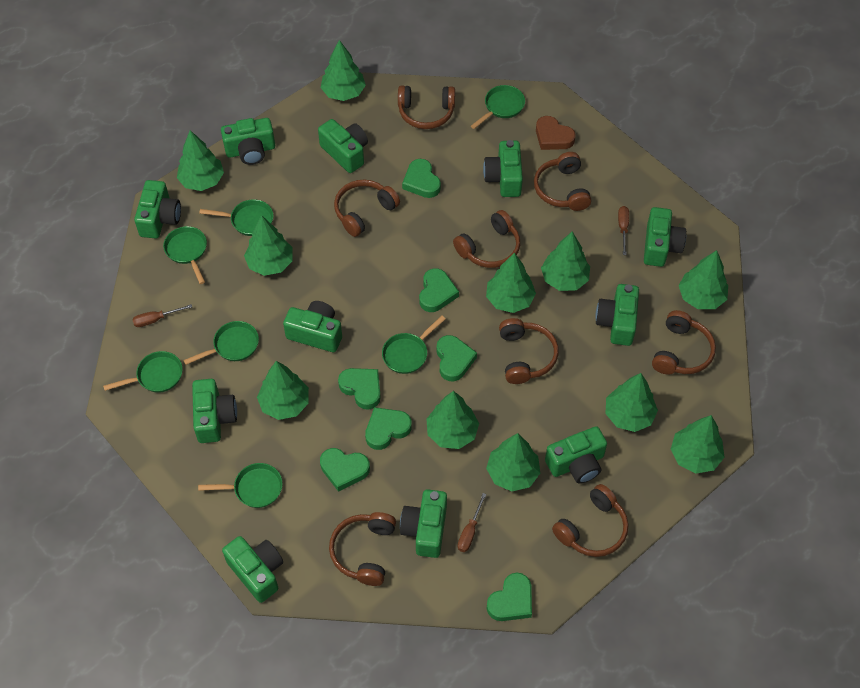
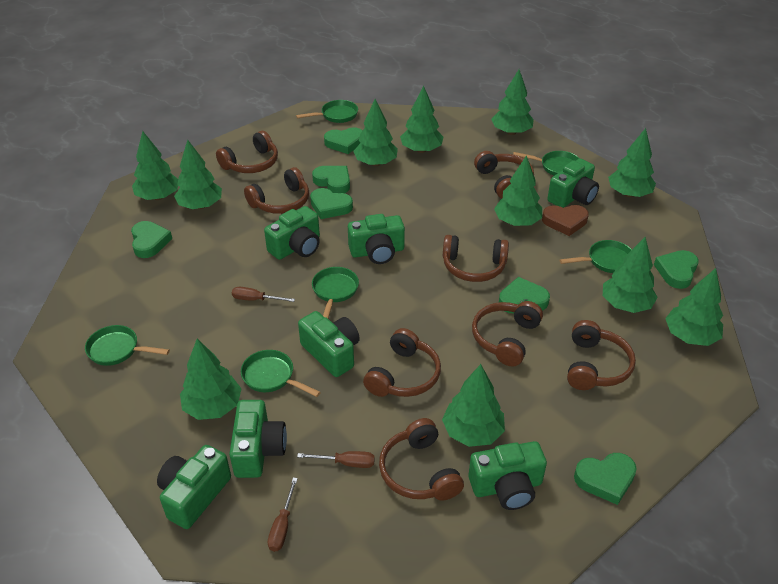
green camera: [134,180,181,239] [192,379,237,443] [221,118,275,165] [222,536,283,603] [283,301,342,352] [318,119,368,173] [400,489,447,558] [483,140,523,197] [545,426,607,484] [595,284,639,346] [644,207,686,267] = 11 -> [157,445,231,529] [229,400,287,478] [264,206,320,260] [298,311,360,377] [348,214,405,264] [469,441,547,510] [547,159,599,208] = 7
green pan: [103,351,183,393] [163,226,207,284] [183,321,259,365] [198,463,283,508] [199,199,274,236] [382,315,446,374] [471,85,525,129] = 7 -> [85,325,170,366] [241,350,321,397] [296,100,358,123] [312,267,359,319] [513,151,580,176] [560,240,632,273] = 6

